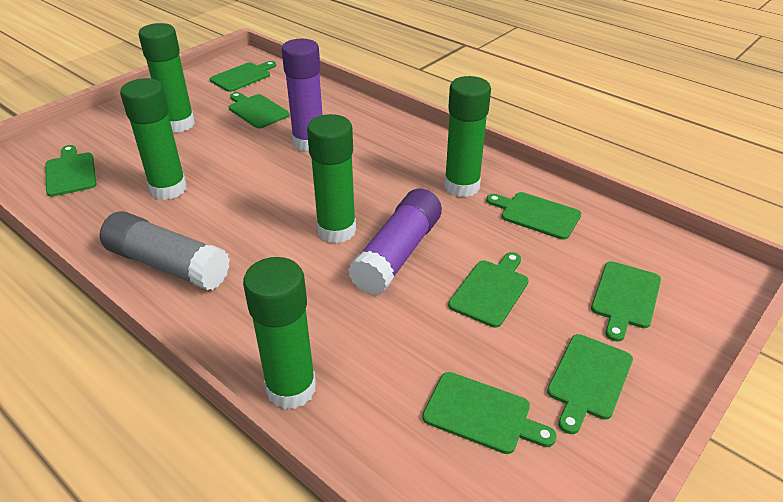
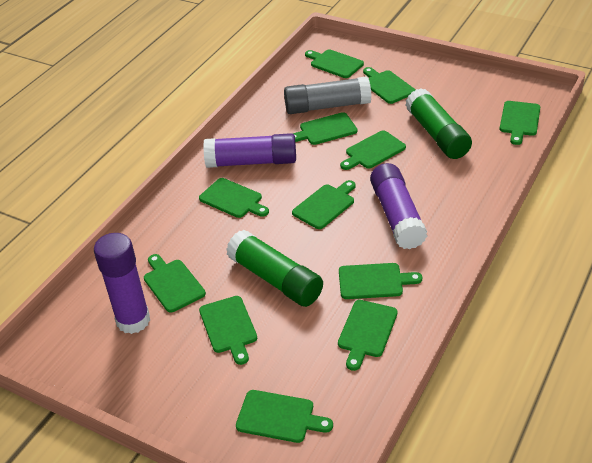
green cutting board: [45,145,96,197] [210,61,276,92] [229,92,290,128] [422,372,557,454] [448,252,529,328] [486,192,581,240] [547,334,633,434] [591,261,661,342] = 8 -> [144,254,206,313] [199,178,269,218] [199,296,257,365] [236,390,333,443] [292,112,358,145] [292,180,356,229] [305,49,364,78] [338,300,398,371] [339,263,422,299] [340,130,406,170] [363,67,415,104] [500,101,540,145] = 12
green glue stick: [120,78,187,200] [138,23,195,133] [243,257,316,409] [307,114,356,243] [444,76,491,197] = 5 -> [226,230,323,307] [405,88,472,159] = 2
purple glue stick: [282,39,323,151] [348,188,442,295] = 2 -> [94,233,150,334] [203,133,296,168] [370,163,427,249] = 3

